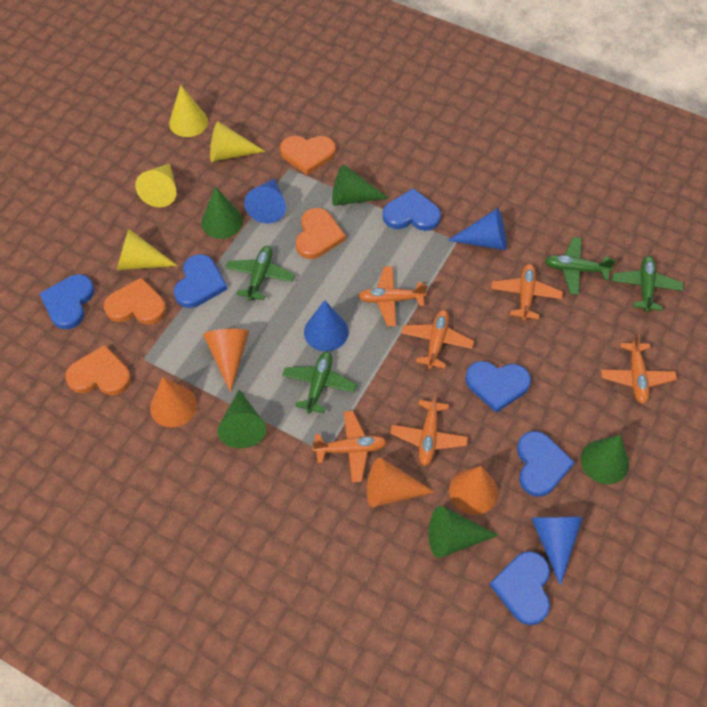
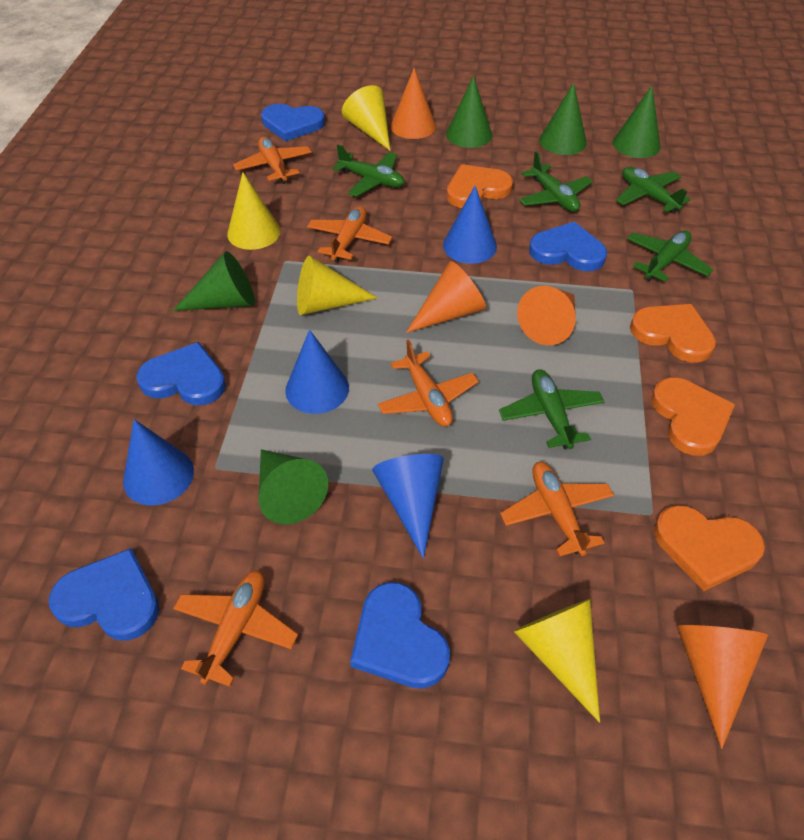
blue heart: [39,274,95,329] [174,254,227,308] [383,188,441,231] [465,361,531,413] [490,551,550,625] [517,431,575,497] = 6 -> [49,548,159,641] [136,342,226,405] [261,104,325,141] [350,582,450,689] [529,222,607,271] = 5
green plane: [225,246,295,301] [282,351,357,414] [545,237,616,295] [612,256,684,312] = 4 -> [332,144,405,197] [499,369,605,449] [519,152,593,212] [616,167,691,213] [627,230,713,282] = 5
orange plane: [312,411,387,483] [358,266,427,326] [390,392,468,466] [401,310,474,369] [491,264,563,321] [601,333,677,404] = 6 -> [173,570,298,687] [233,137,312,184] [307,206,392,262] [378,339,479,427] [500,462,614,557] = 5

